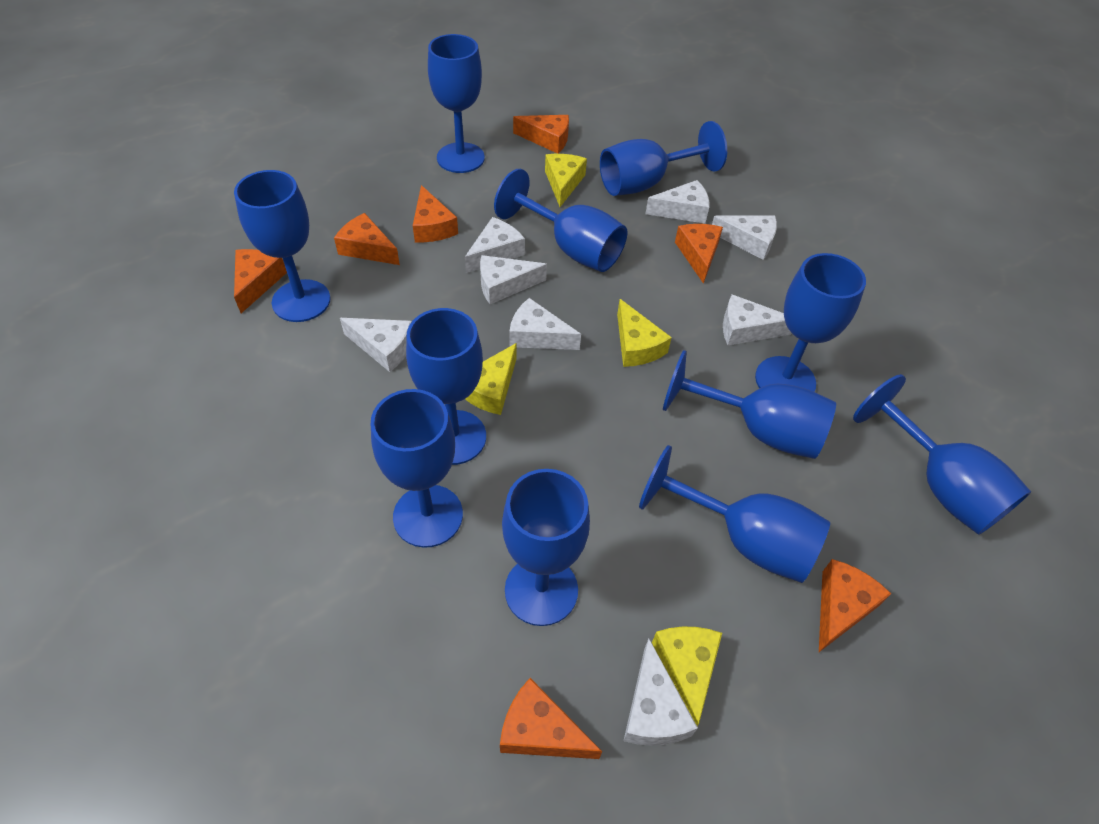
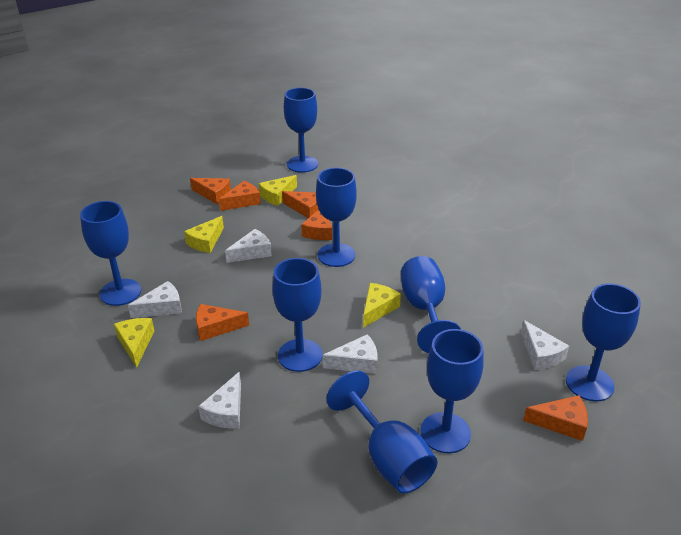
blue goblet: [234,170,330,322] [371,389,463,548] [406,308,486,465] [428,34,485,173] [494,169,627,272] [502,469,590,626] [600,121,727,196] [639,445,830,583] [663,350,836,459] [755,253,866,392] [853,374,1031,535] = 11 -> [80,201,141,306] [272,258,322,372] [284,88,318,173] [316,168,357,267] [326,370,438,493] [401,256,461,353] [421,329,484,453] [566,284,641,401] = 8
orange cheese: [234,249,287,313] [334,213,400,265] [413,185,458,242] [500,678,602,759] [513,115,569,154] [675,224,723,284] [819,559,891,652] = 7 -> [190,178,231,204] [196,304,249,341] [219,181,261,211] [282,191,319,218] [301,210,332,240] [523,395,588,441] = 6
white cheese: [340,318,412,372] [465,217,525,273] [480,255,547,304] [509,298,581,350] [623,639,698,746] [645,180,709,224] [712,216,777,260] [723,294,791,345] = 8 -> [128,281,182,318] [198,372,241,429] [225,229,272,263] [322,334,378,374] [521,320,569,370] = 5

